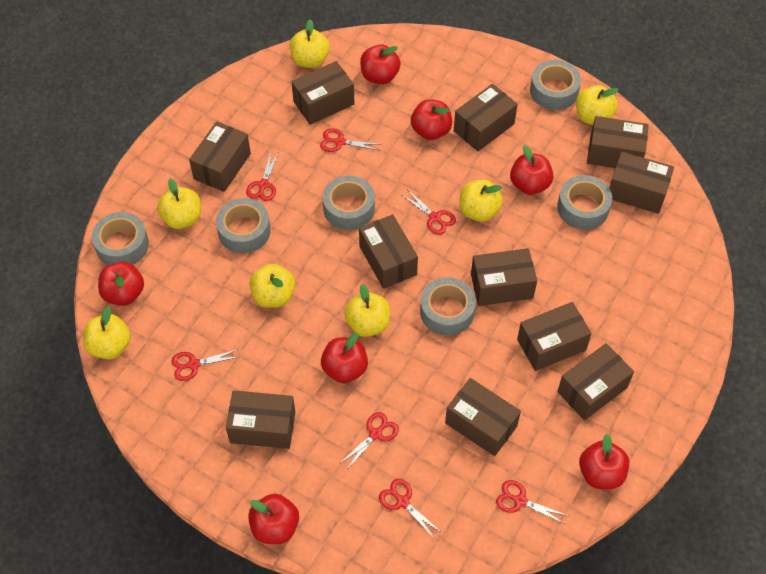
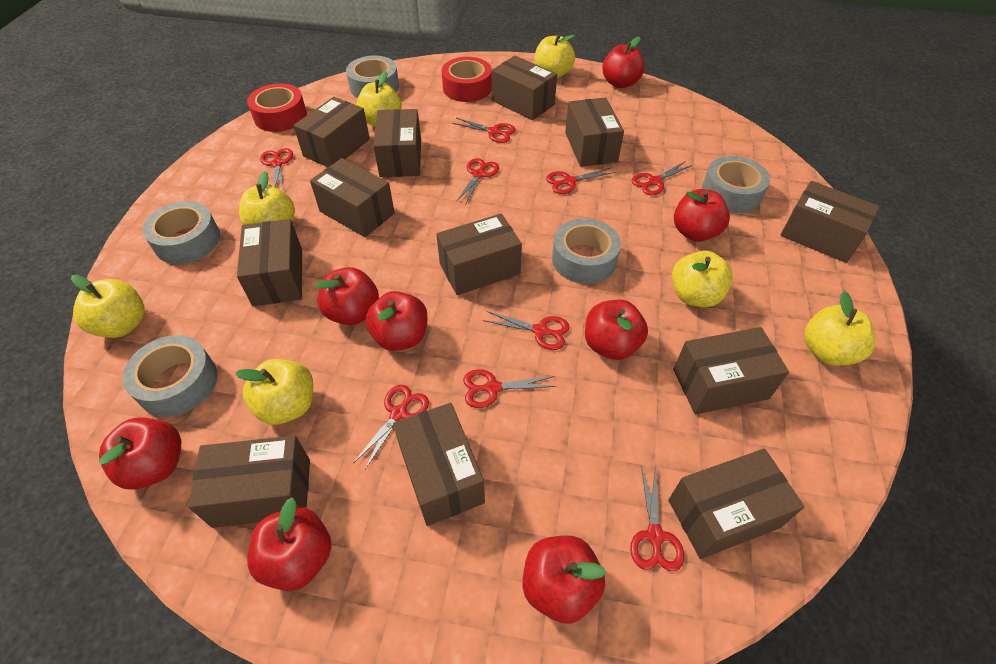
brown box: [189,121,251,192] [226,390,295,449] [291,61,354,125] [359,214,418,289] [445,378,521,456] [454,84,518,151] [471,248,537,306] [517,302,592,371] [557,343,634,420] [587,116,649,168] [609,151,674,214] = 11 -> [188,435,310,528] [237,219,302,306] [293,97,370,167] [310,158,395,237] [373,109,421,177] [393,403,485,526] [436,213,522,295] [492,56,557,120] [565,97,624,167] [668,448,804,559] [673,327,789,414] [780,181,880,263] = 12
grey tape: [92,212,149,265] [216,198,271,253] [322,176,375,230] [420,277,476,336] [530,60,581,110] [557,175,612,230] = 6 -> [122,335,217,417] [142,201,220,264] [346,56,399,98] [552,218,621,284] [702,156,770,213] = 5
red apple: [98,262,144,306] [248,494,299,544] [321,333,368,383] [360,44,401,84] [411,99,452,140] [510,145,553,195] [579,434,629,489] = 7 -> [99,417,181,489] [247,497,331,591] [315,267,379,325] [366,291,428,351] [523,535,606,624] [585,300,648,360] [602,36,645,88] [674,189,730,242] = 8
red scissors: [171,349,239,381] [246,152,279,201] [320,128,382,152] [339,412,399,469] [379,479,442,539] [402,189,456,235] [496,480,569,524] = 7 -> [260,148,293,191] [353,385,429,469] [452,118,516,143] [456,158,499,203] [463,369,557,408] [483,311,570,350] [546,167,615,194] [630,465,684,571] [632,161,693,195] = 9
red tape: none = 0 -> [247,83,307,132] [442,57,492,102] = 2

